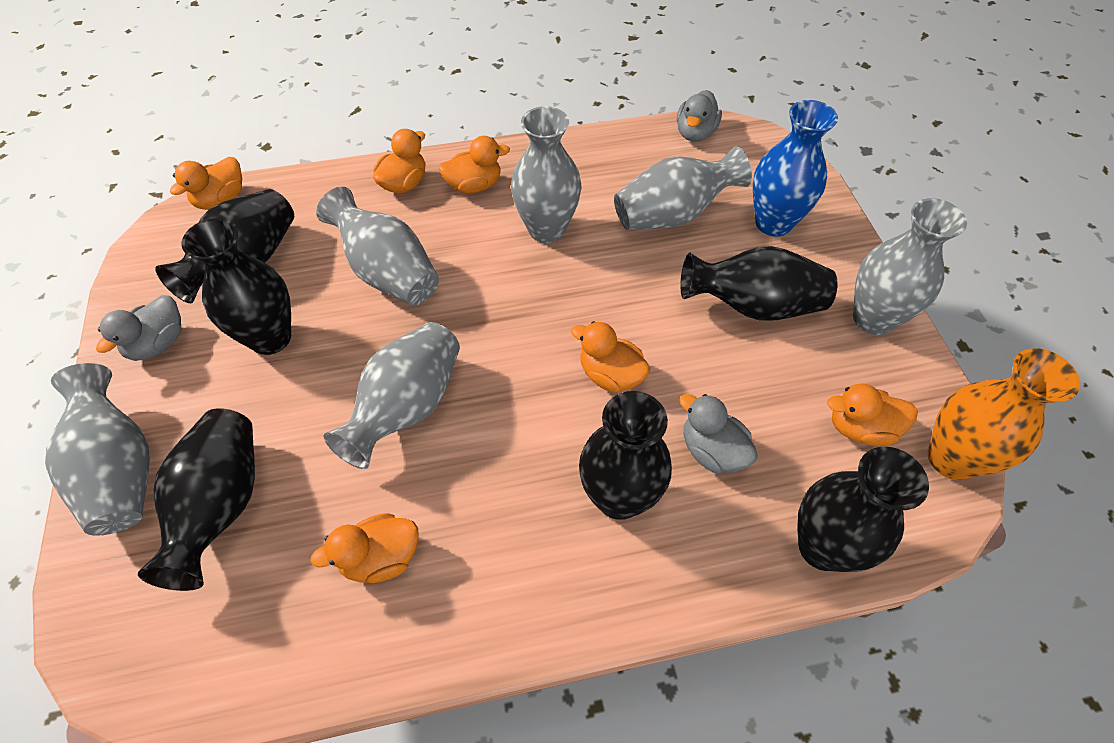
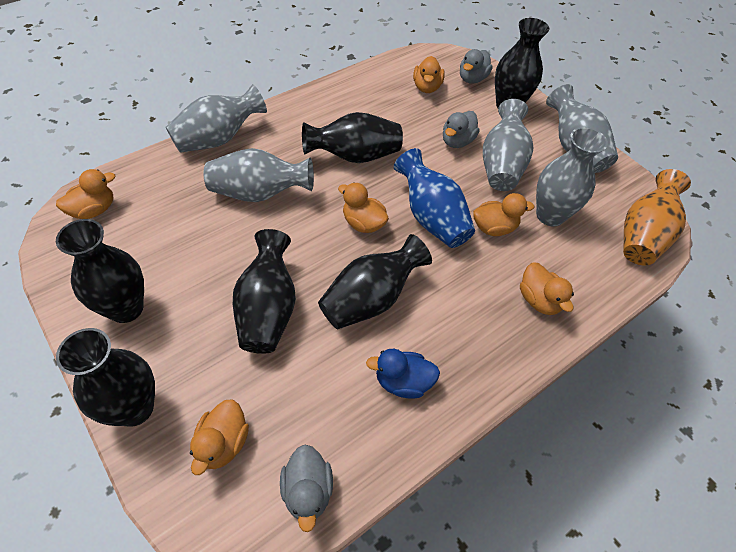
blue duck: none = 0 -> [366,349,440,399] = 1
grey vase: [45,363,150,536] [316,187,439,306] [323,322,460,469] [511,106,582,243] [614,146,752,230] [853,198,967,335] = 6 -> [166,84,267,153] [204,148,314,202] [483,99,533,191] [536,127,608,226] [546,84,618,173] = 5

